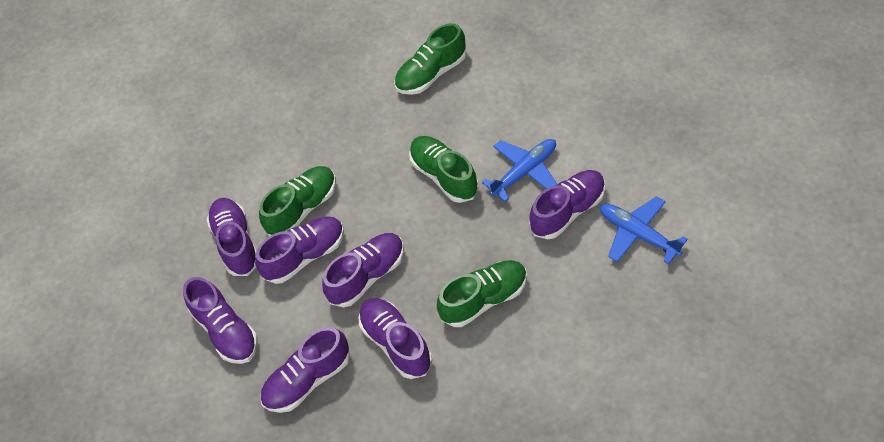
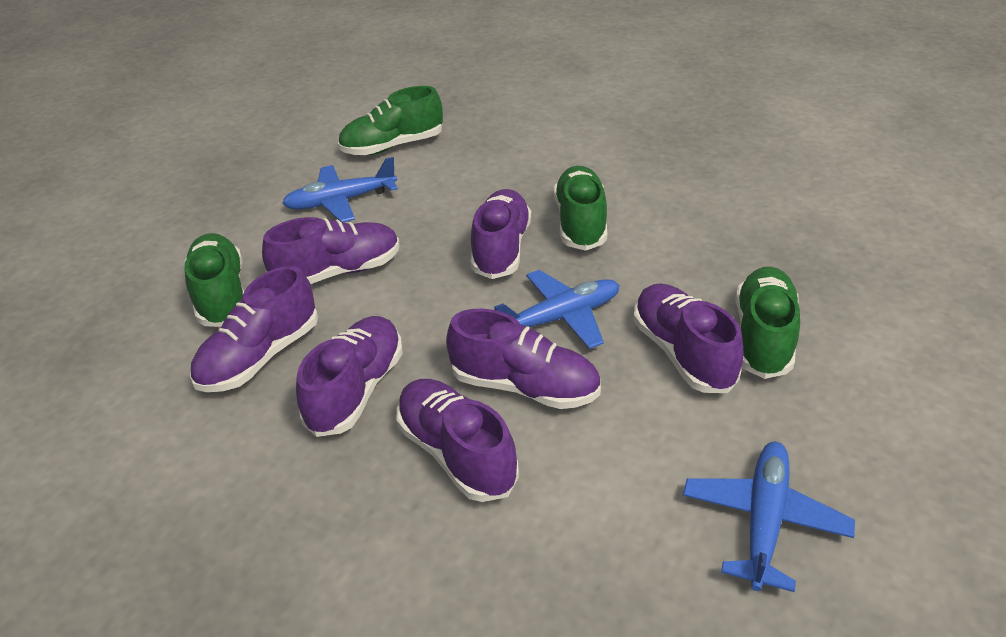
blue plane: [482,139,557,202] [600,196,688,264] = 2 -> [282,157,398,222] [494,270,619,349] [683,442,855,592] = 3

